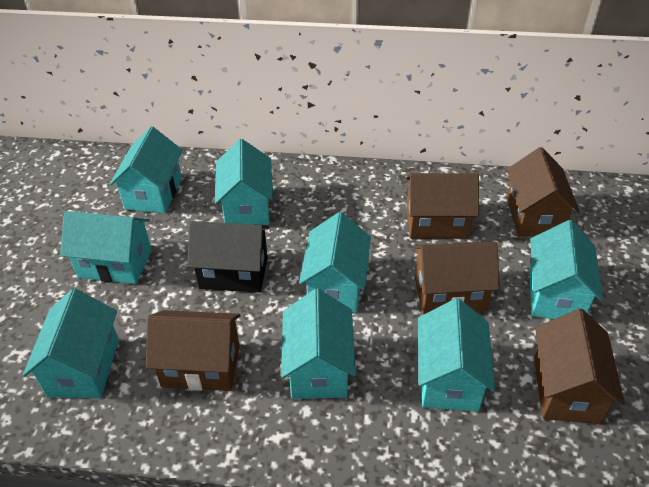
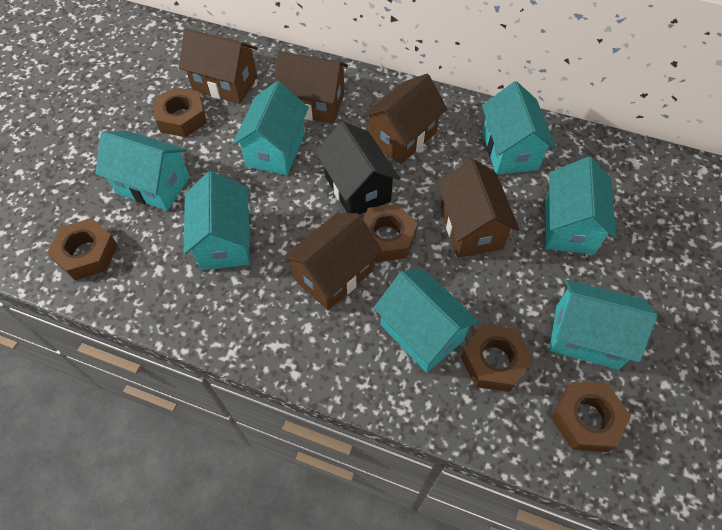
brown nut: none = 0 -> [47,218,118,280] [153,87,207,137] [363,204,418,262] [461,324,534,392] [551,382,631,452] = 5
turquoise house: [23,289,119,398] [60,211,152,284] [110,126,183,213] [215,139,273,225] [281,288,356,399] [299,212,371,312] [418,298,495,412] [529,220,603,319] = 8 -> [95,131,190,211] [184,171,250,270] [232,81,309,175] [373,269,479,373] [482,81,556,175] [545,156,616,255] [549,280,657,370] = 7

